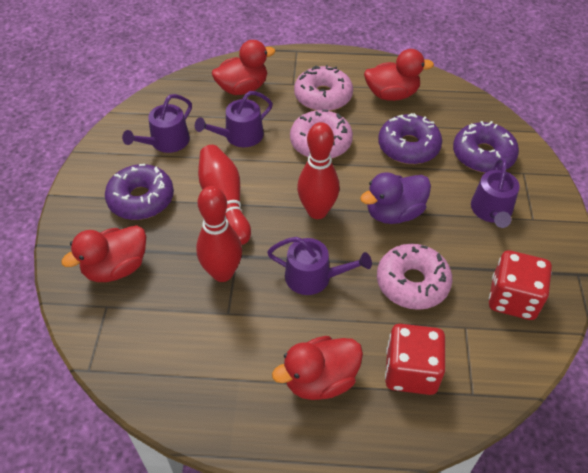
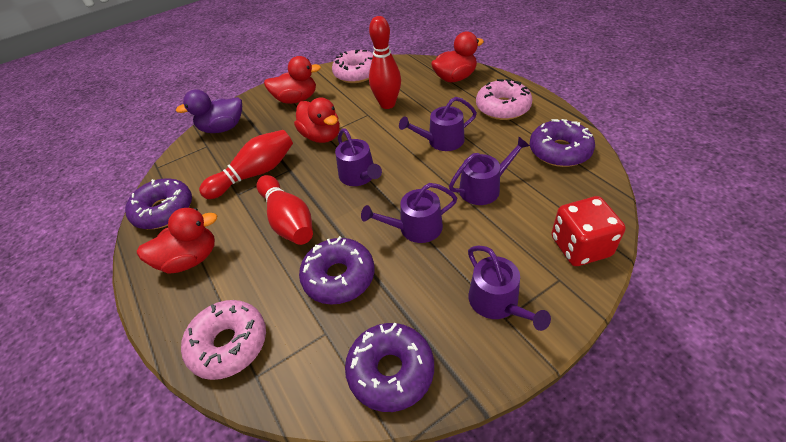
purple donut: [105,164,174,220] [378,113,442,164] [453,121,519,173] = 3 -> [125,178,192,229] [299,236,374,305] [345,323,434,412] [530,119,595,167] = 4
purple watering can: [122,94,192,153] [195,91,273,147] [267,237,372,295] [471,158,520,228] = 4 -> [335,128,382,186] [361,183,457,243] [399,97,477,151] [449,137,530,205] [468,246,551,331] = 5
red dice: [385,324,445,395] [489,250,552,320] = 2 -> [551,196,626,266] = 1

